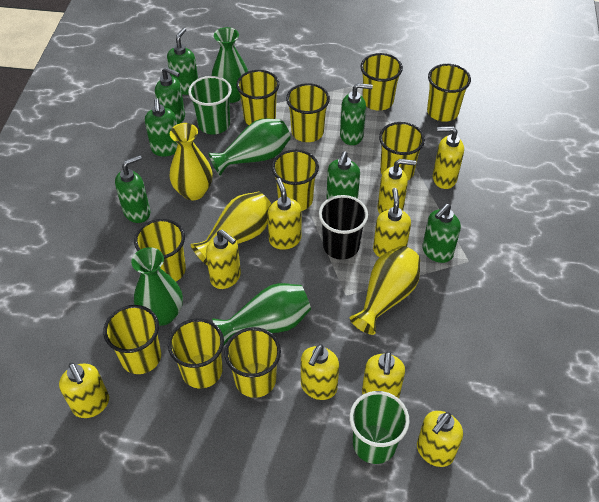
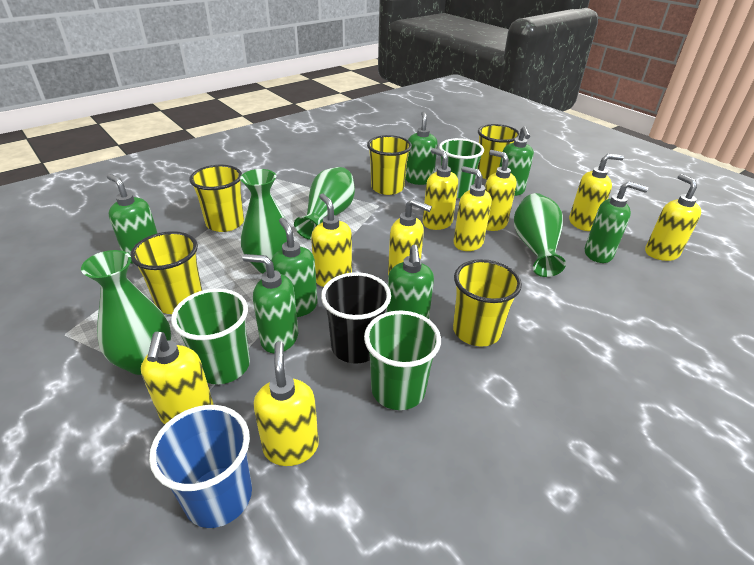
blue cup: none = 0 -> [149,405,252,528] = 1
green cup: [188,76,232,134] [349,391,410,464] = 2 -> [171,289,250,384] [364,311,441,410] [439,138,484,198] = 3
yellow cup: [103,305,161,374] [134,219,186,281] [168,318,224,388] [224,327,281,398] [236,70,279,125] [272,150,319,211] [286,83,330,142] [361,53,403,111] [379,122,425,180] [427,64,471,122] = 10 -> [130,231,202,314] [189,165,244,232] [367,135,412,195] [453,259,522,347] [477,124,520,179] = 5
yellow vase: [169,123,213,200] [190,192,271,266] [350,246,420,335] = 3 -> none = 0

